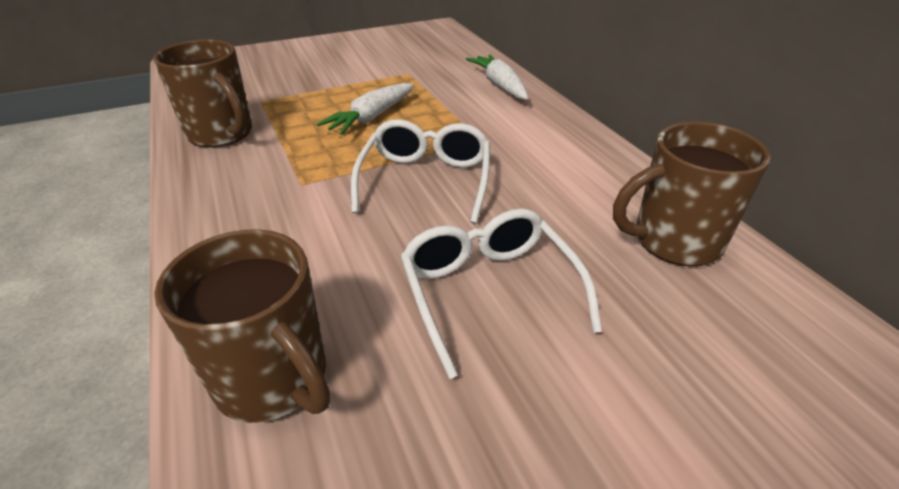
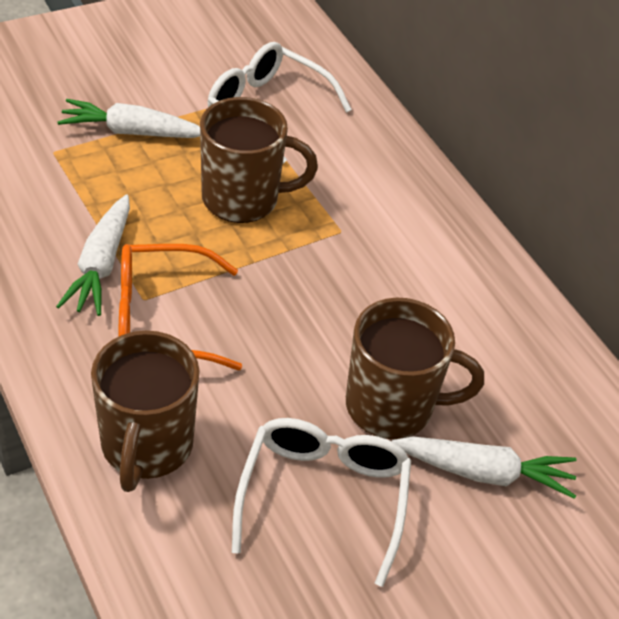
orange glasses: none = 0 -> [119,244,242,370] = 1
white carrot: [317,83,414,135] [466,54,529,100] = 2 -> [56,194,130,316] [57,99,200,138] [392,437,577,499] = 3

